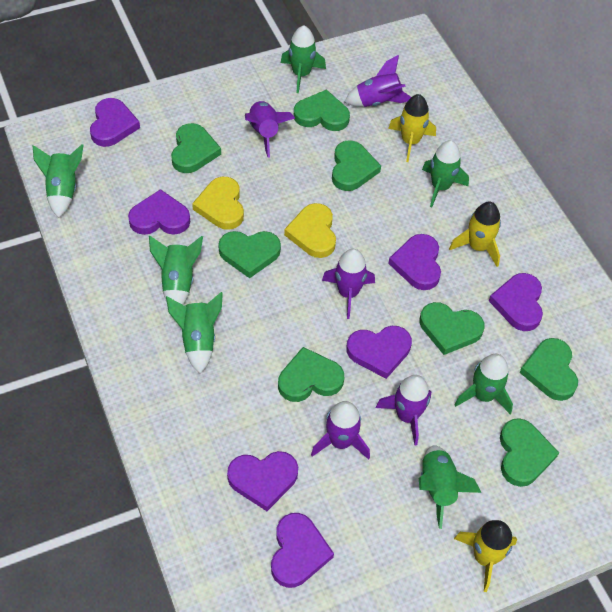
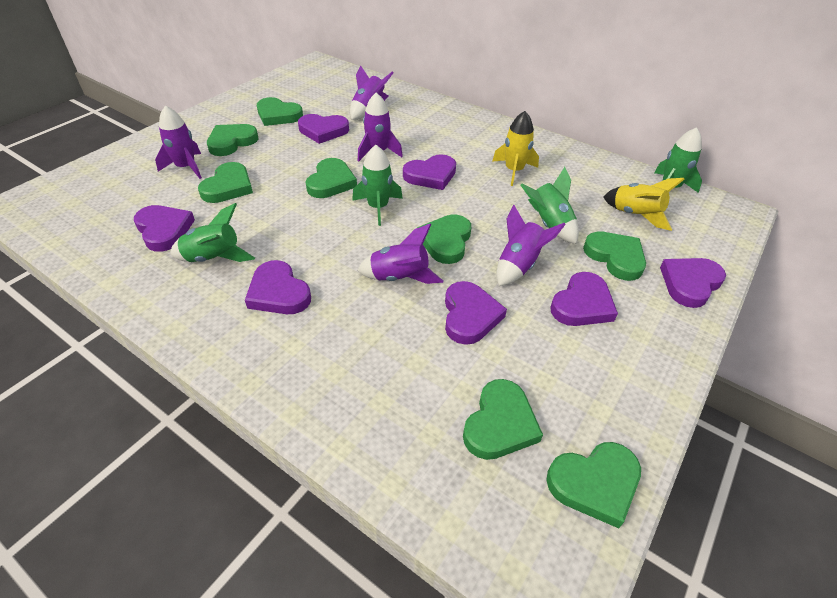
green rocket: [33,144,84,218] [149,236,203,305] [166,292,223,374] [281,25,326,93] [419,445,481,529] [422,140,469,207] [454,354,513,414] = 7 -> [170,203,255,262] [352,145,403,226] [521,167,579,244] [654,127,702,193] = 4
yellow heart: [192,177,244,230] [284,203,336,258] = 2 -> none = 0
yellow rocket: [388,94,436,162] [449,202,501,267] [454,520,517,592] = 3 -> [492,111,539,186] [603,178,685,231] = 2

